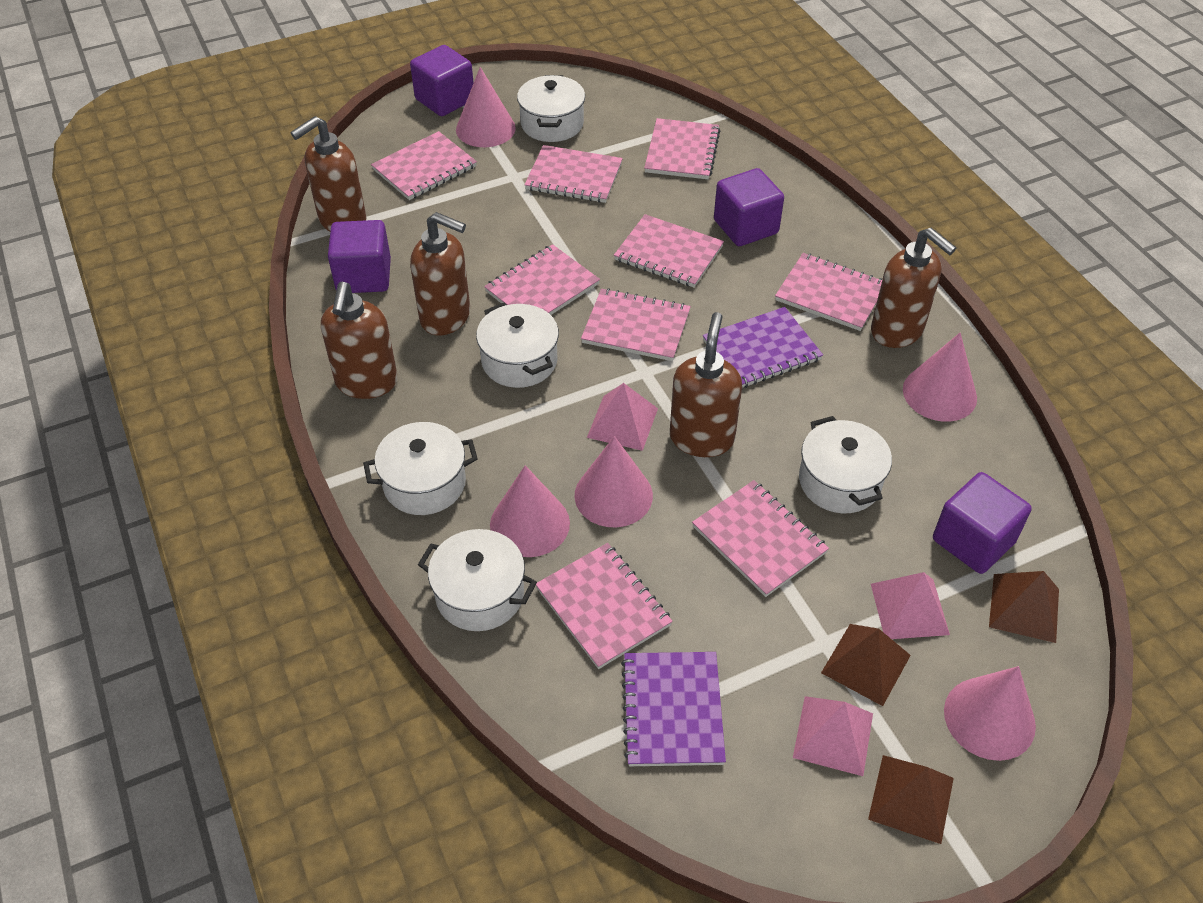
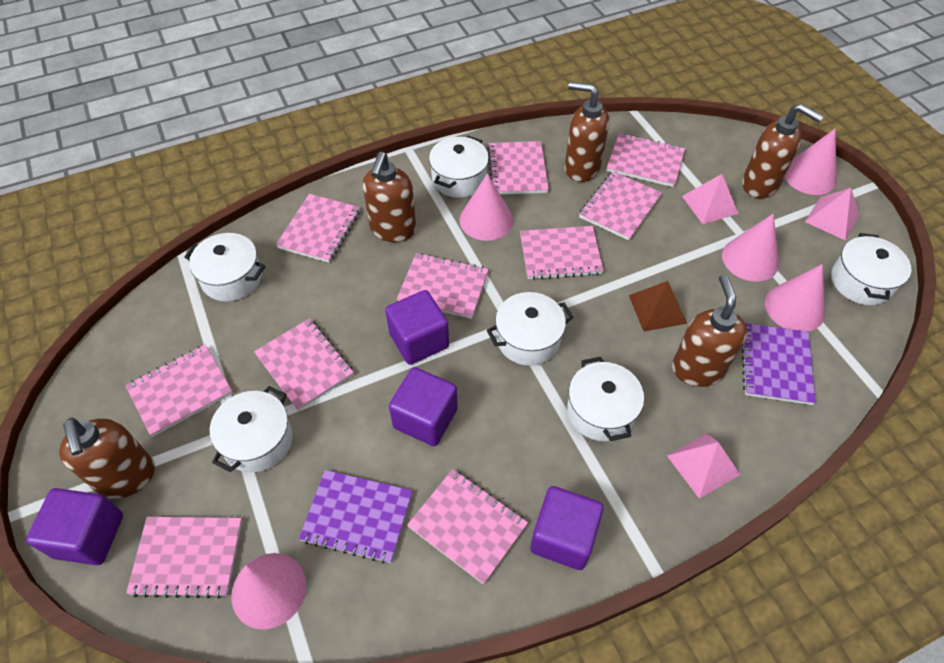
brown pyramid: [821,624,911,706] [868,755,954,844] [989,571,1059,643] = 3 -> [629,281,687,331] = 1
pink notebook: [371,131,477,200] [484,244,600,315] [524,145,623,203] [536,543,673,669] [581,288,691,361] [614,214,724,287] [644,118,720,179] [692,480,829,597] [775,253,882,331] = 9 -> [125,345,233,437] [126,517,242,599] [254,318,354,411] [276,194,360,263] [397,253,489,319] [407,469,528,585] [487,141,549,195] [520,226,604,280] [579,171,662,240] [607,133,685,187] = 10
white pot: [363,422,478,515] [418,529,537,631] [476,303,559,388] [517,75,585,142] [799,416,892,513] = 5 -> [184,233,265,302] [210,386,293,472] [429,136,489,198] [487,292,574,366] [567,357,644,441] [832,233,911,305] = 6

